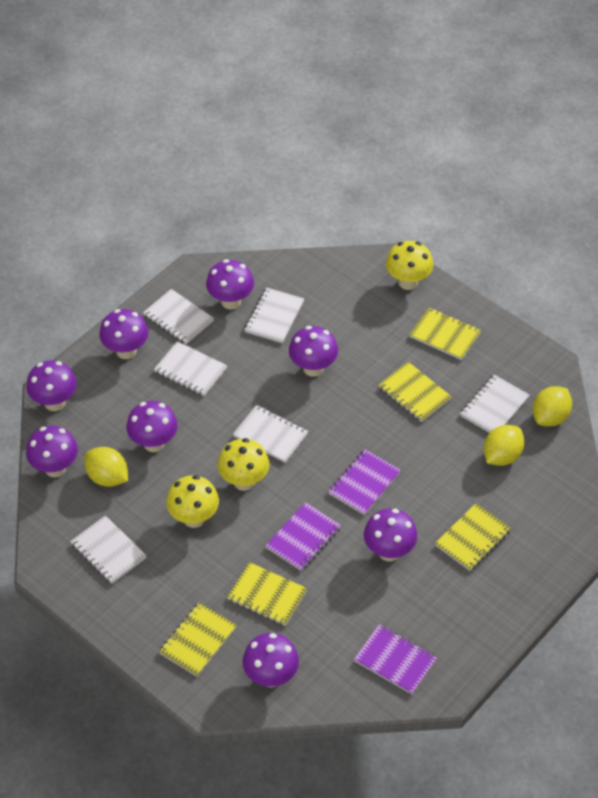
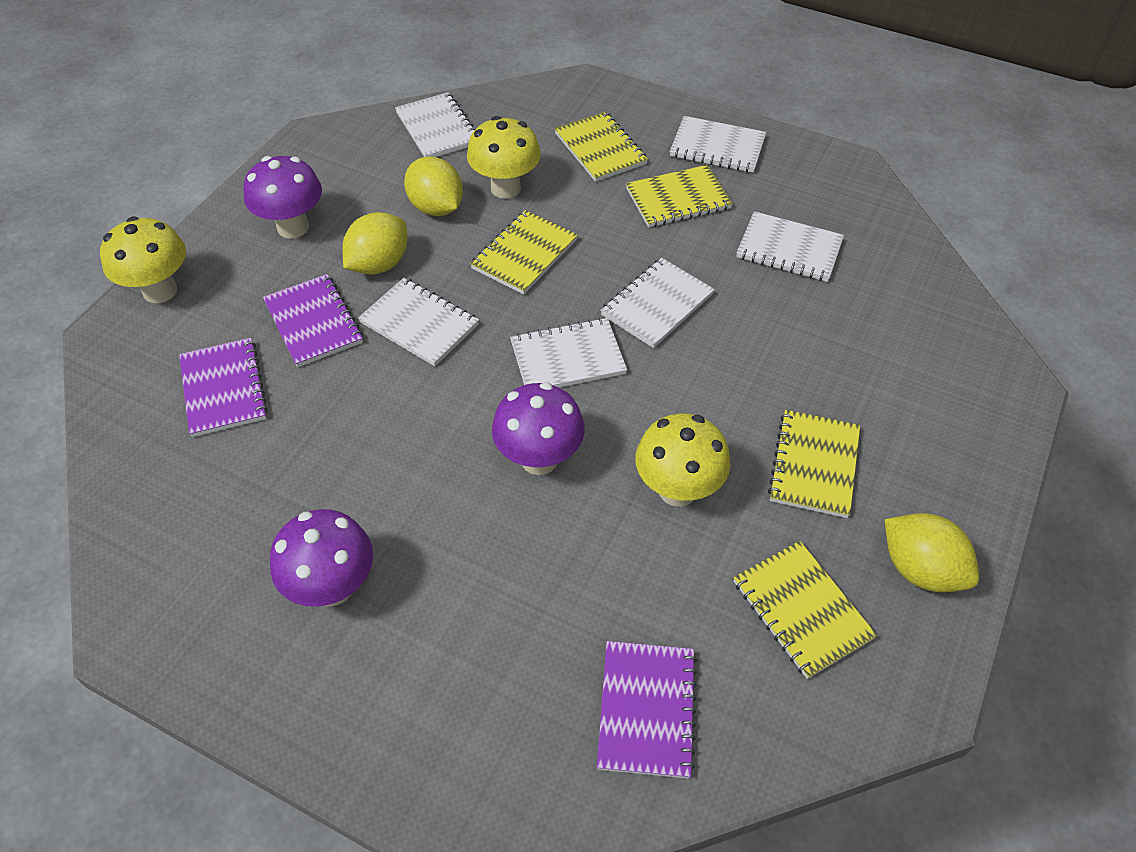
purple mushroom: [26,360,77,411] [26,426,78,477] [99,309,149,359] [126,401,178,452] [206,259,254,310] [243,633,299,688] [289,326,338,377] [364,509,417,561] = 8 -> [243,156,322,239] [270,509,373,607] [492,382,585,475] = 3

